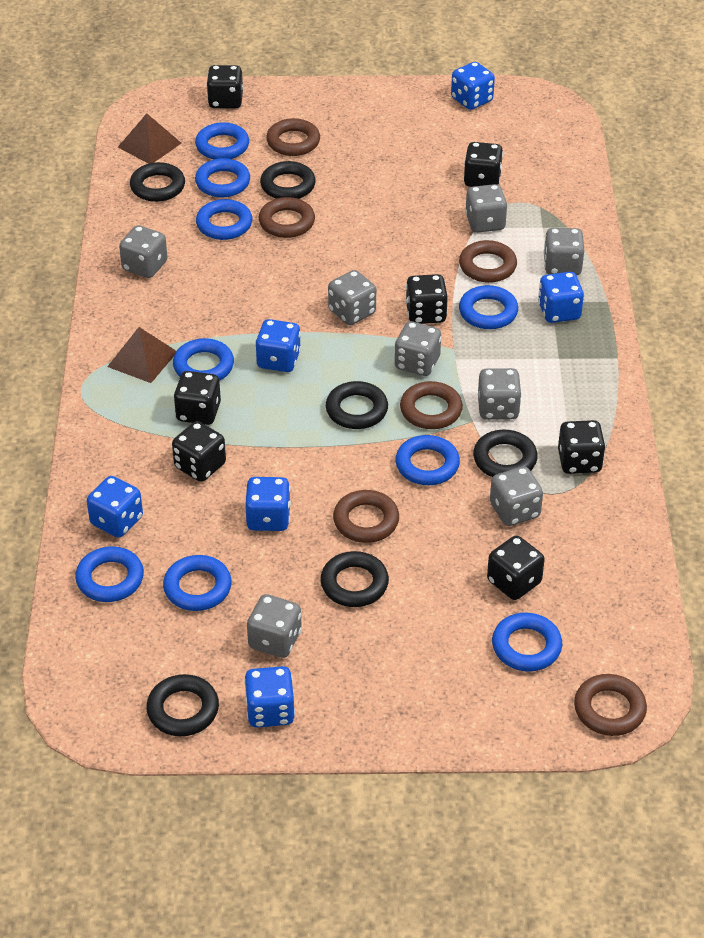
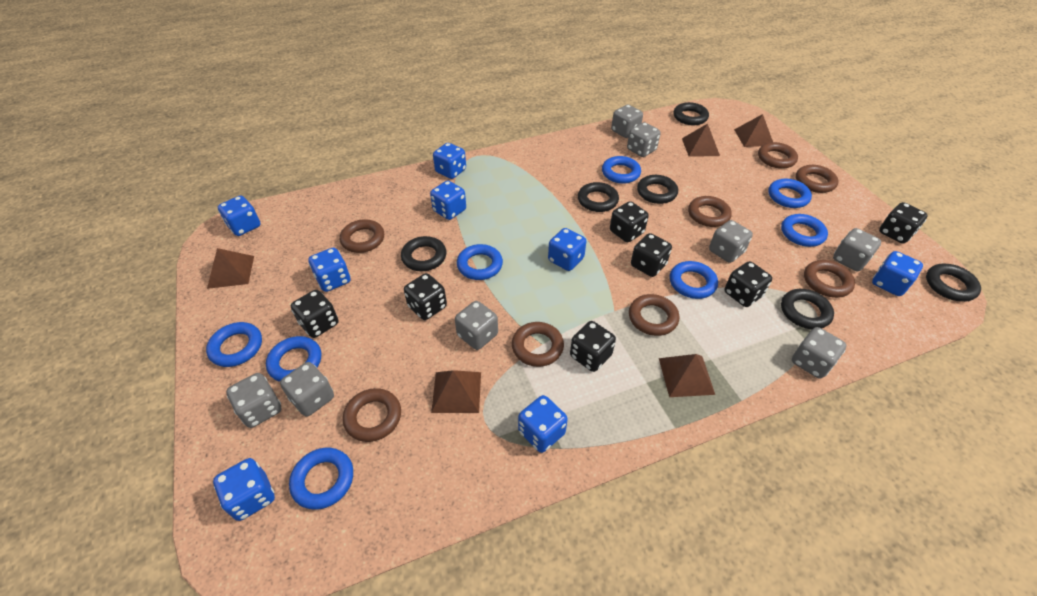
blue dice: [87,476,143,538] [244,666,295,728] [245,477,291,531] [255,319,301,372] [451,62,495,110] [538,272,584,323] = 6 -> [213,458,275,521] [218,195,261,236] [308,248,350,292] [430,180,466,220] [433,143,466,179] [518,395,568,453] [548,228,586,271] [872,251,923,296] = 8
blue ring: [75,546,144,602] [163,555,232,611] [173,338,234,381] [195,122,249,159] [195,158,250,198] [196,199,252,240] [395,435,460,485] [459,285,518,329] [492,613,562,671] = 9 -> [206,322,262,367] [266,336,321,382] [289,448,353,510] [457,244,503,280] [602,156,641,184] [670,261,718,299] [768,179,812,208] [781,214,828,247] = 8
brown pyramid: [107,327,176,383] [118,113,181,164] = 2 -> [207,248,254,289] [431,370,481,413] [659,354,715,397] [682,124,720,157] [734,114,773,147] = 5
brown ring: [259,197,315,238] [266,118,320,156] [333,490,399,543] [400,381,463,429] [459,240,517,283] [574,674,647,736] = 6 -> [340,219,384,253] [343,388,401,442] [512,322,564,367] [629,294,679,336] [688,196,732,227] [758,142,798,169] [796,165,838,193] [804,260,855,298] = 8

